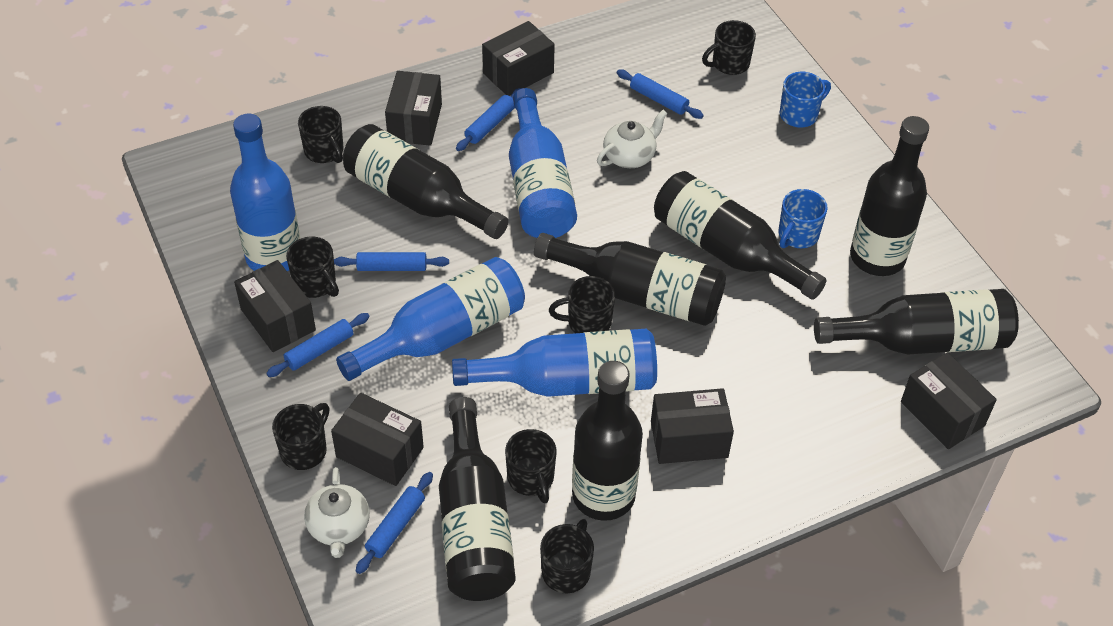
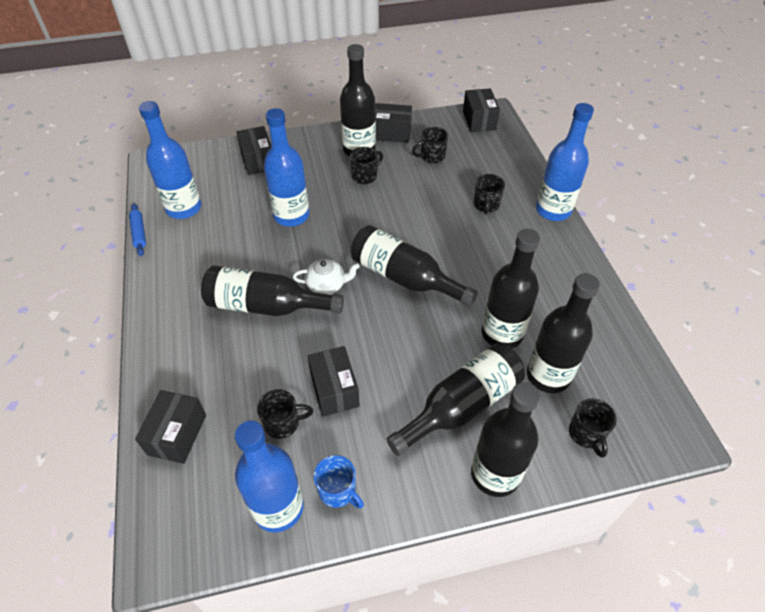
black box: [234,260,316,352] [331,393,424,486] [385,71,442,146] [482,21,555,96] [651,388,734,464] [901,352,997,449] = 6 -> [135,390,206,464] [236,126,271,175] [307,346,360,417] [375,103,412,143] [463,88,500,132] = 5
black mug: [272,403,330,470] [286,236,339,298] [298,106,343,163] [505,429,557,503] [540,519,594,593] [549,276,615,333] [702,20,756,75] = 7 -> [257,389,313,439] [350,147,383,184] [412,127,448,163] [474,174,505,214] [569,398,617,458] = 5
blue mug: [779,189,827,248] [780,72,831,127] = 2 -> [314,455,364,509] = 1
blue rolling pin: [266,313,370,377] [334,252,449,271] [356,472,433,574] [456,88,522,151] [617,69,704,119] = 5 -> [129,204,146,256] = 1
white teapot: [304,467,370,558] [597,110,668,168] = 2 -> [293,259,360,295] = 1

